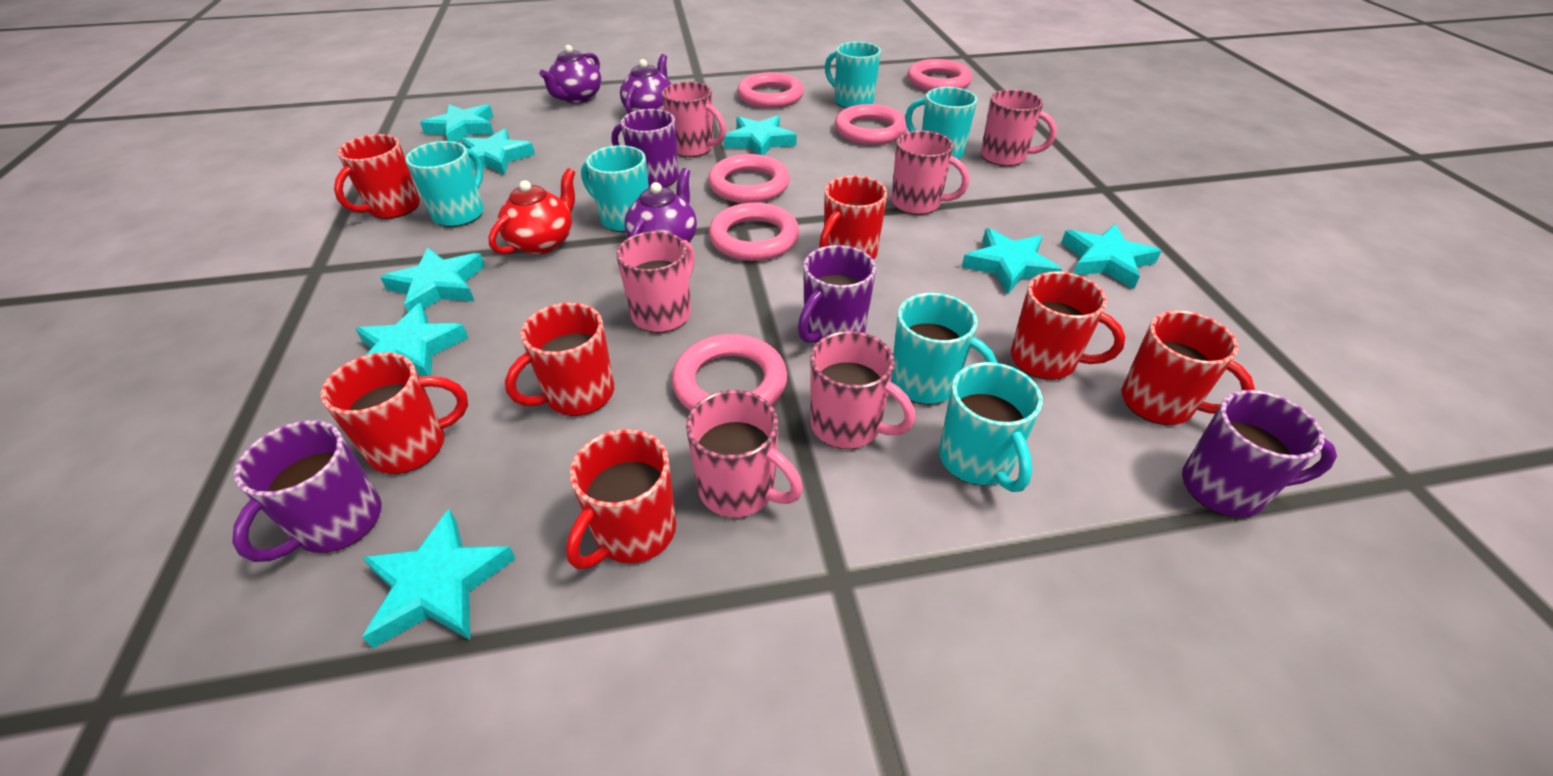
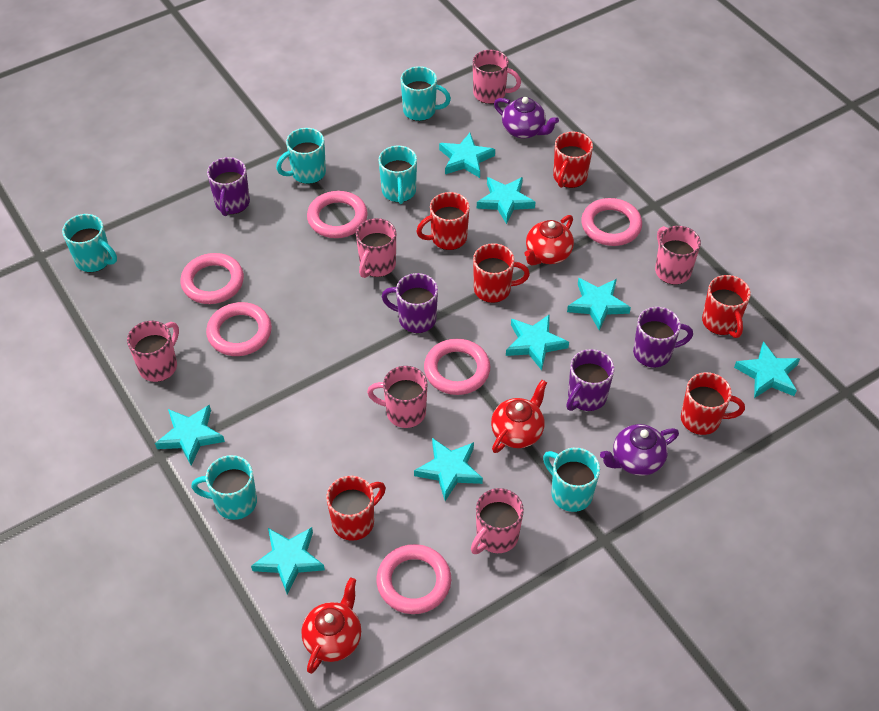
purple teapot: [539,45,601,103] [620,54,671,114] [625,168,697,243] = 3 -> [494,97,559,139] [600,424,679,476] = 2
red mug: [321,352,468,474] [334,134,420,219] [505,303,614,416] [566,429,676,569] [819,175,887,260] [1011,271,1125,380] [1122,310,1255,425] = 7 -> [326,476,386,541] [416,192,470,250] [473,243,530,303] [553,131,593,188] [681,372,745,435] [702,275,751,338] = 6
red teapot: [489,168,575,254] = 1 -> [301,578,361,674] [491,380,547,453] [524,215,574,265] = 3

